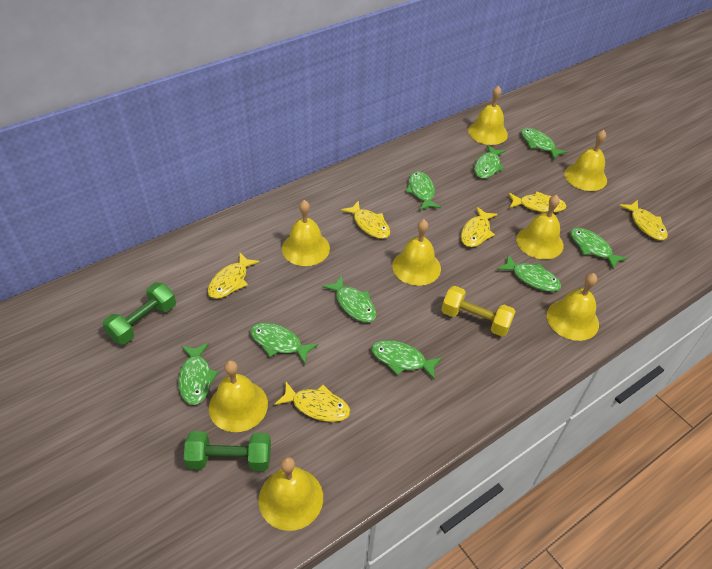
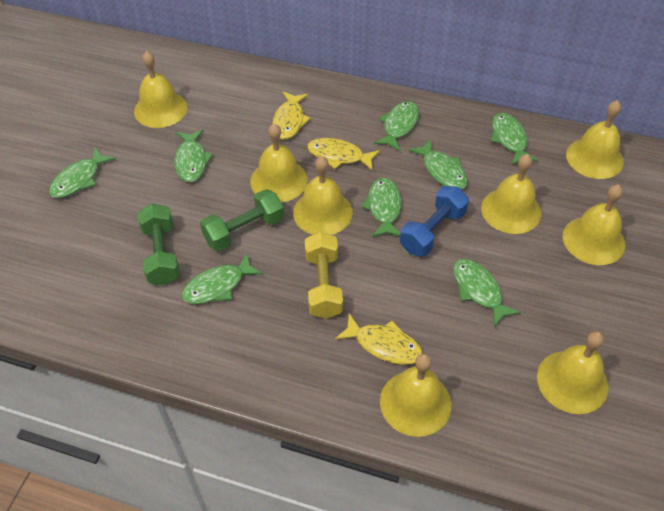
blue dumbbell: none = 0 -> [400,186,469,256] = 1
green fish: [178,343,218,405] [250,323,318,364] [322,276,376,322] [371,340,442,380] [406,171,441,211] [474,145,506,179] [497,255,561,292] [521,128,568,159] [570,228,628,269] = 9 -> [49,147,116,198] [174,130,213,182] [181,253,263,304] [361,177,402,237] [374,101,419,152] [408,139,468,189] [453,259,521,327] [491,113,538,166] = 8
yellow fish: [208,253,260,299] [274,382,350,422] [341,200,390,239] [461,207,498,247] [509,191,566,213] [619,200,668,240] = 6 -> [272,91,311,140] [307,138,380,171] [335,314,423,365] = 3

